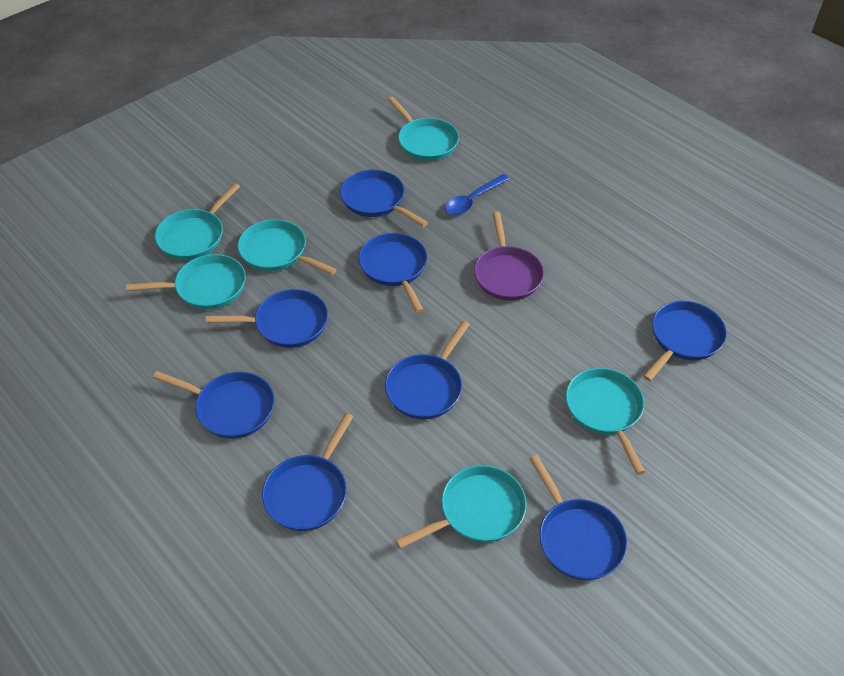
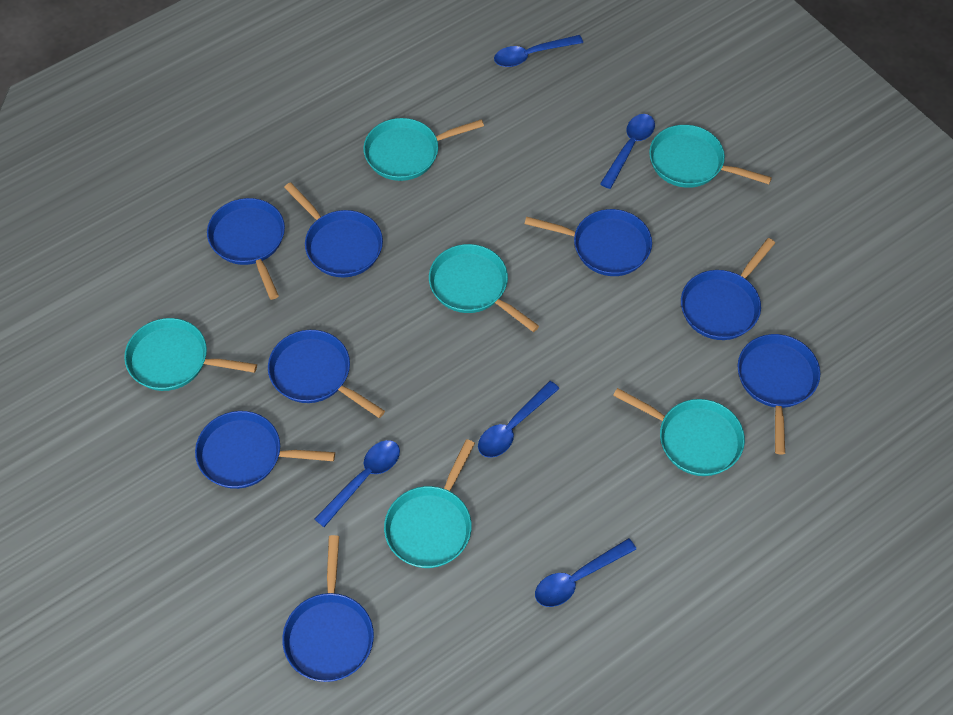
blue spoon: [445,174,509,215] = 1 -> [315,440,400,527] [478,381,560,458] [494,35,583,67] [535,538,636,607] [600,114,655,189] = 5
purple pan: [474,212,544,301] = 1 -> none = 0

